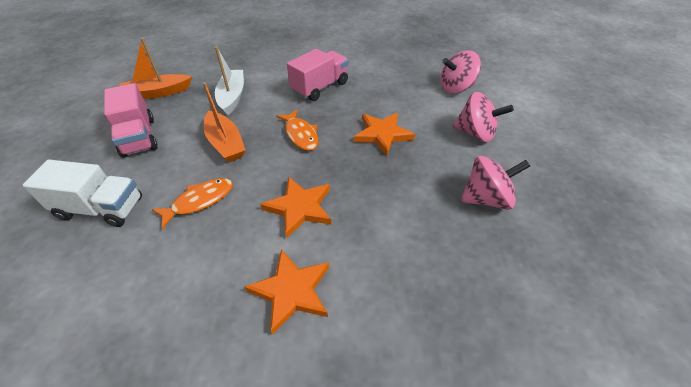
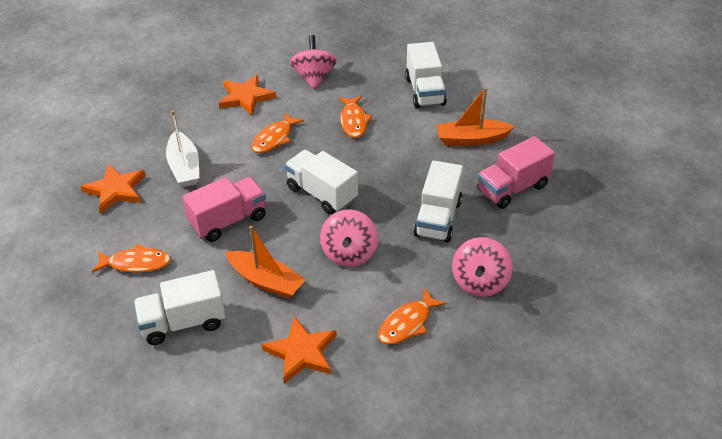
orange fish: [152,178,233,229] [276,110,319,151] = 2 -> [92,244,171,273] [251,112,304,153] [339,96,372,138] [378,289,447,344] = 4
white truck: [23,160,142,227] = 1 -> [134,270,226,345] [285,150,358,215] [405,42,447,108] [413,161,463,242] = 4

